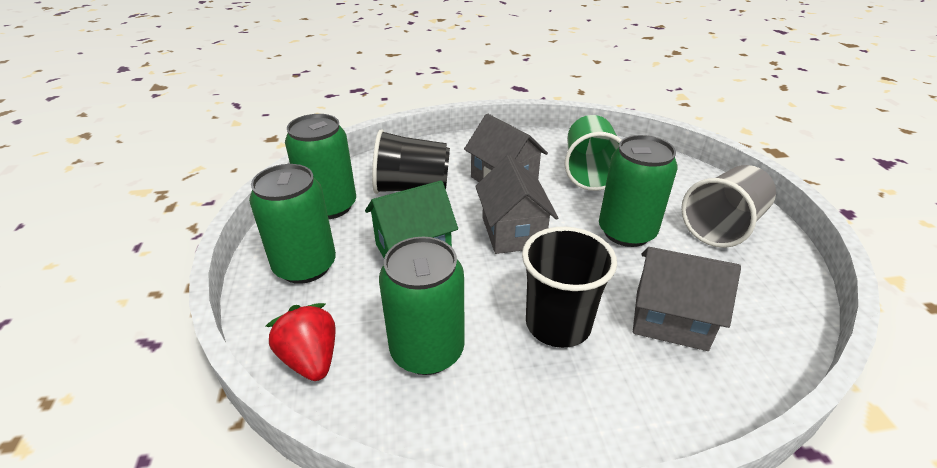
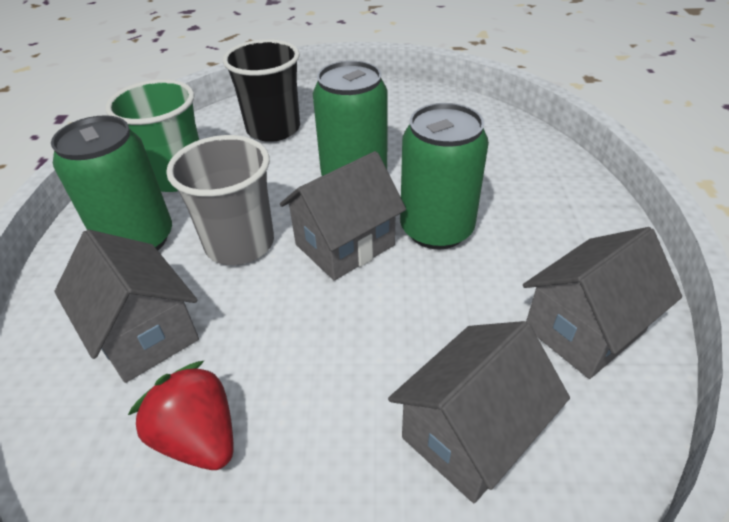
black cup: [372,129,450,194] [522,227,617,348] = 2 -> [223,39,300,142] = 1
green can: [249,164,336,284] [285,114,356,219] [379,237,465,375] [599,135,678,247] = 4 -> [51,115,172,250] [313,61,388,176] [400,103,489,249] = 3
green house: [365,180,458,258] = 1 -> none = 0
grey house: [464,113,548,182] [475,155,558,254] [633,247,741,351] = 3 -> [55,229,199,383] [280,151,406,281] [388,321,570,503] [523,227,682,379] = 4

